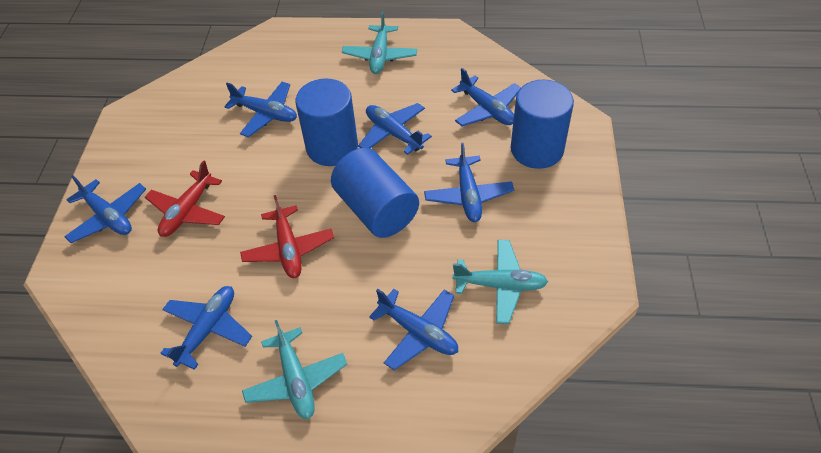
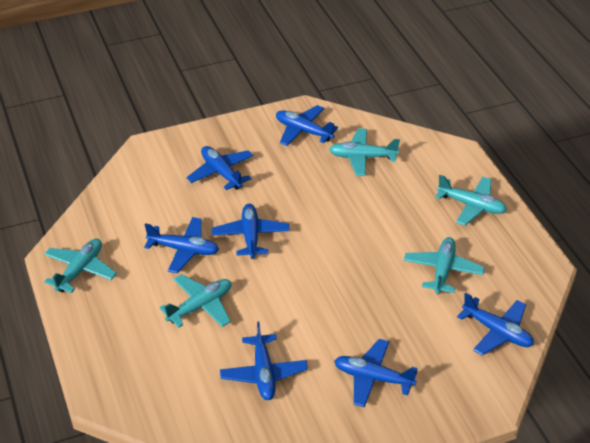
blue cylinder: [295,79,358,166] [331,148,419,238] [511,80,574,169] = 3 -> none = 0
red plane: [145,160,225,237] [240,195,334,278] = 2 -> none = 0
turquoise plane: [242,320,347,419] [342,11,417,74] [452,240,548,324] = 3 -> [44,239,117,293] [159,274,231,327] [329,128,400,176] [404,237,485,294] [435,175,507,226] = 5

